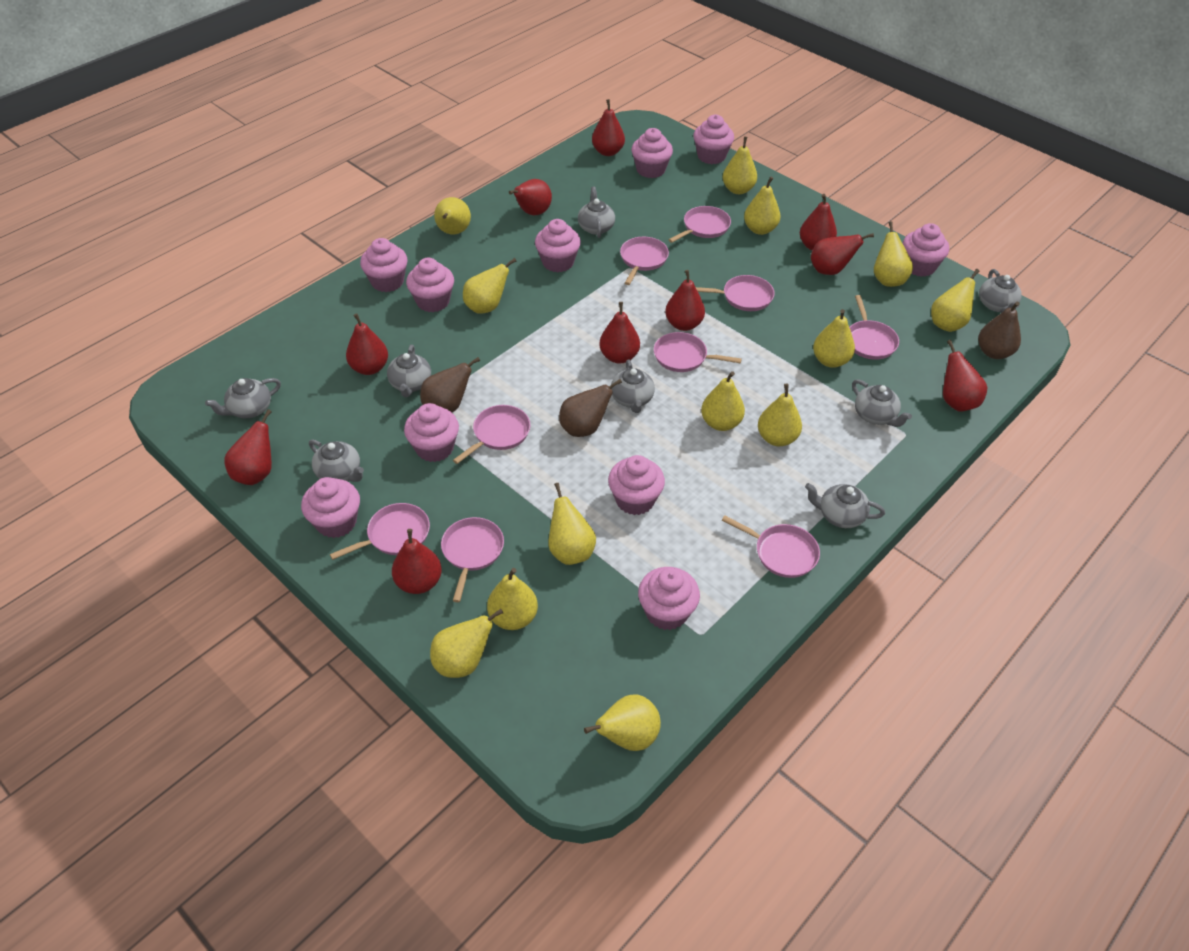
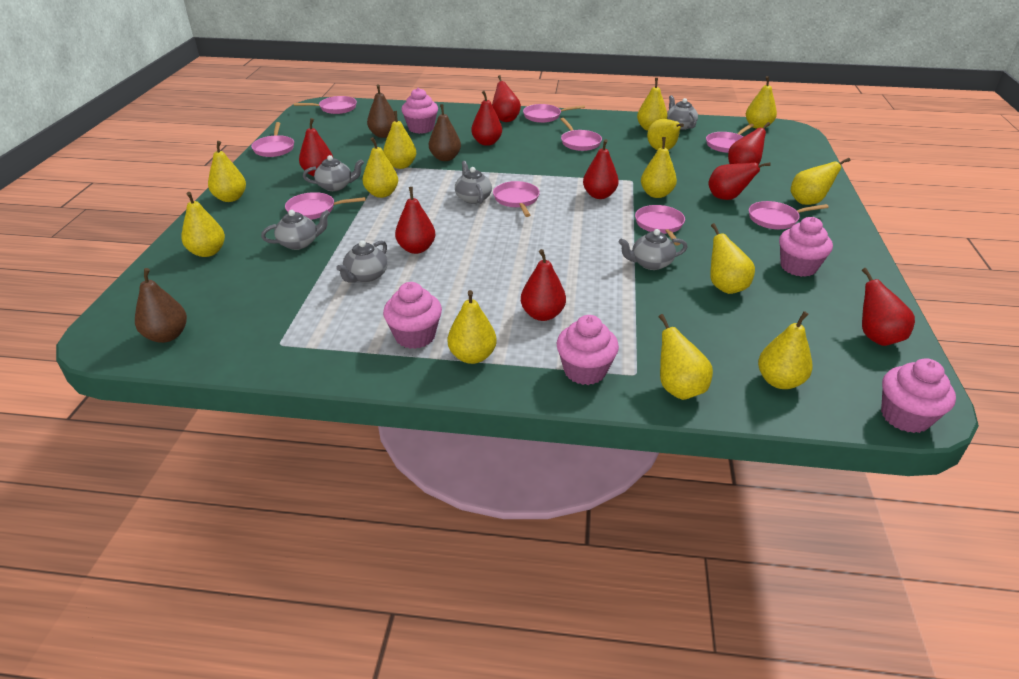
grey teapot: [205,378,281,418] [309,440,364,482] [387,345,431,397] [578,187,615,238] [611,360,655,413] [805,483,885,528] [852,379,912,427] [979,269,1022,313] = 8 -> [261,210,330,250] [303,155,364,191] [336,240,388,283] [455,161,492,204] [619,229,687,270] [667,95,698,130] = 6
pink cupcake: [301,477,360,538] [360,238,408,292] [404,403,459,462] [406,257,454,312] [535,219,581,272] [608,455,665,515] [631,128,673,178] [638,567,700,630] [693,115,734,164] [903,223,949,277] = 10 -> [383,282,442,349] [402,88,438,134] [557,315,619,385] [779,217,833,277] [881,358,956,433] = 5
red pear: [224,409,272,485] [346,313,388,375] [392,529,442,594] [509,179,552,215] [592,99,625,156] [599,302,640,363] [665,270,705,331] [800,194,837,251] [811,233,874,275] [943,340,987,412] = 10 -> [299,118,333,176] [395,187,435,254] [471,91,502,146] [492,75,521,122] [521,249,566,321] [583,139,619,199] [708,162,770,200] [728,122,770,165] [862,268,915,346] = 9

